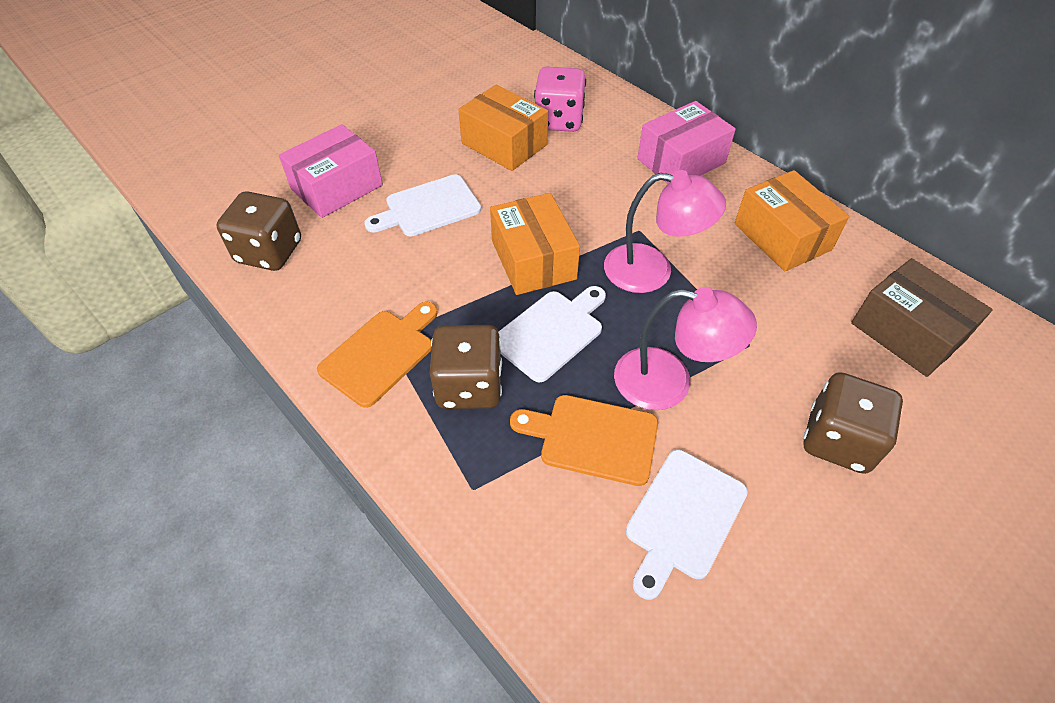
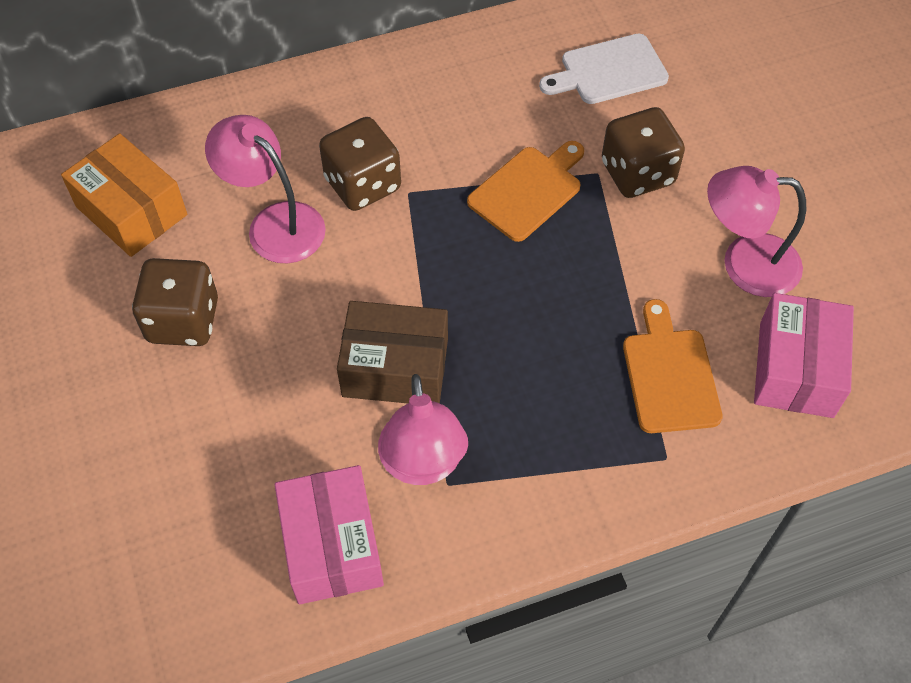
orange box: [458,84,548,171] [490,193,580,295] [735,170,849,271] = 3 -> [61,133,187,257] = 1
pink dice: [534,67,586,132] = 1 -> none = 0
pink lamp: [604,170,726,293] [614,287,757,410] = 2 -> [205,115,326,263] [378,374,468,485] [707,166,806,297] = 3
white cutting board: [364,174,481,236] [498,286,606,382] [626,450,748,600] = 3 -> [539,34,669,104] = 1

